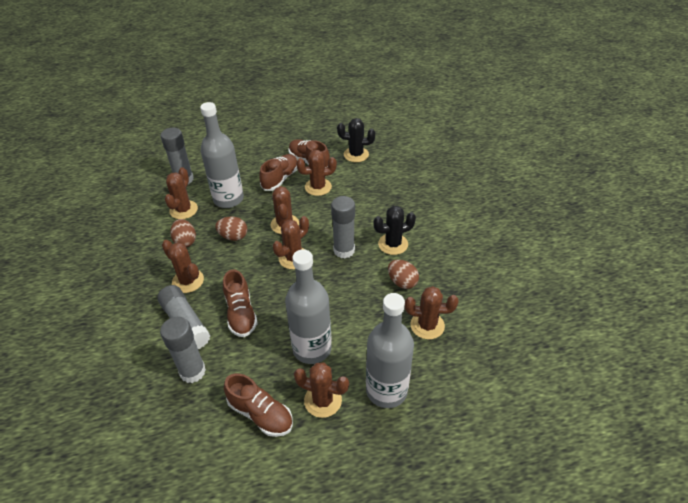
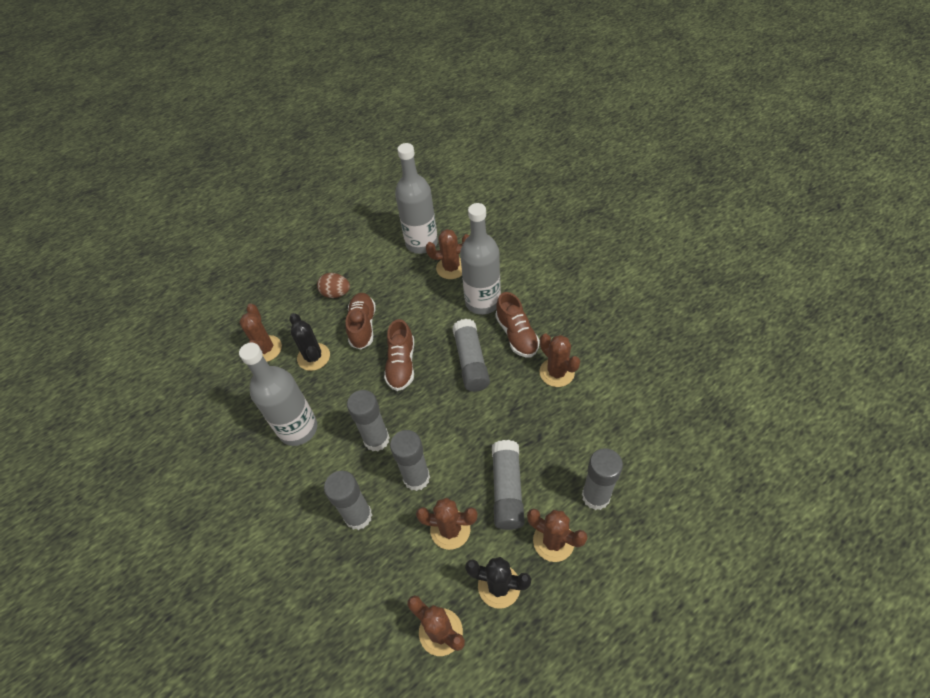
brown cactus: [162,240,204,293] [165,167,198,219] [271,186,299,234] [273,216,309,269] [294,363,349,418] [296,150,337,196] [405,286,458,339] = 7 -> [239,304,282,362] [407,595,465,656] [416,498,477,550] [426,229,469,279] [527,509,587,562] [540,334,580,387] = 6
brown egg: [170,219,196,247] [215,217,247,241] [388,260,419,289] = 3 -> [317,273,350,298] = 1
brown shoe: [223,269,258,337] [224,373,293,437] [259,154,297,191] [288,139,330,168] = 4 -> [346,293,376,350] [384,319,414,391] [495,292,540,357] = 3
grey glue stick: [157,285,210,349] [160,317,206,383] [161,128,194,184] [331,196,355,258] = 4 -> [324,471,372,530] [347,390,390,451] [390,430,430,491] [452,319,490,392] [492,440,525,530] [582,448,623,510] = 6

